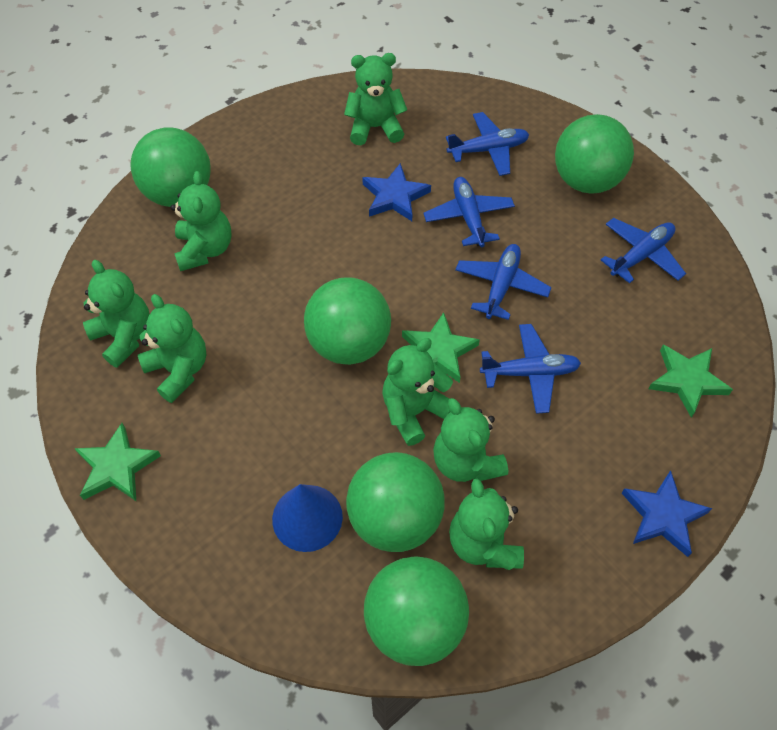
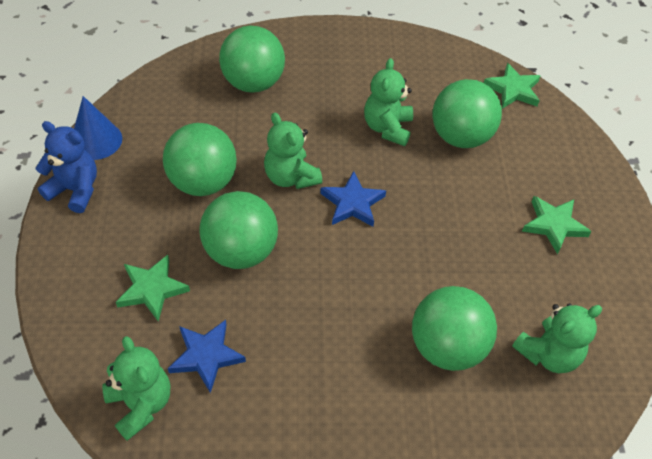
blue plane: [423,177,515,247] [446,112,529,176] [455,244,552,320] [480,324,581,414] [601,218,686,283] = 5 -> none = 0
blue teddy bear: none = 0 -> [36,121,97,213] = 1
green teddy bear: [83,260,150,368] [138,294,206,403] [170,171,231,271] [344,53,407,145] [382,338,453,446] [433,398,508,482] [449,479,524,570] = 7 -> [102,336,170,441] [264,113,322,189] [364,58,413,146] [512,303,602,373] = 4

